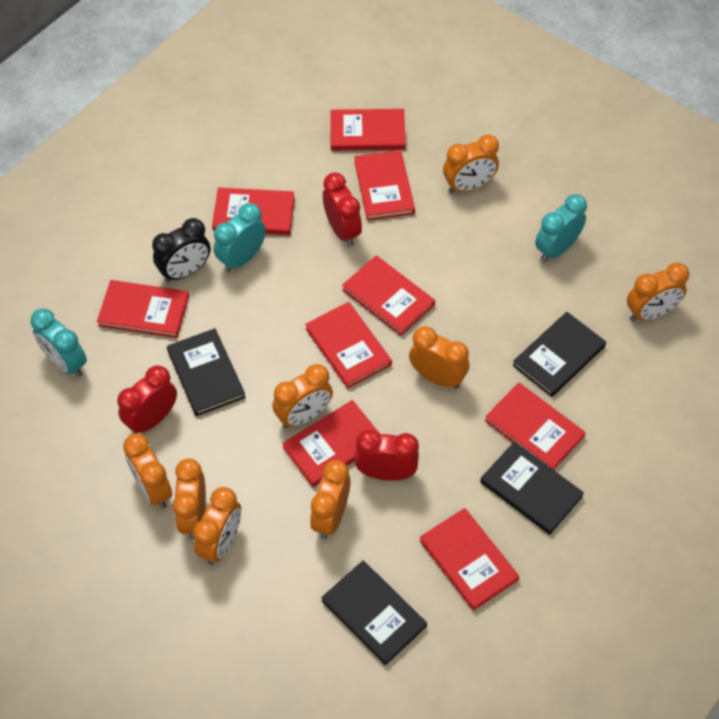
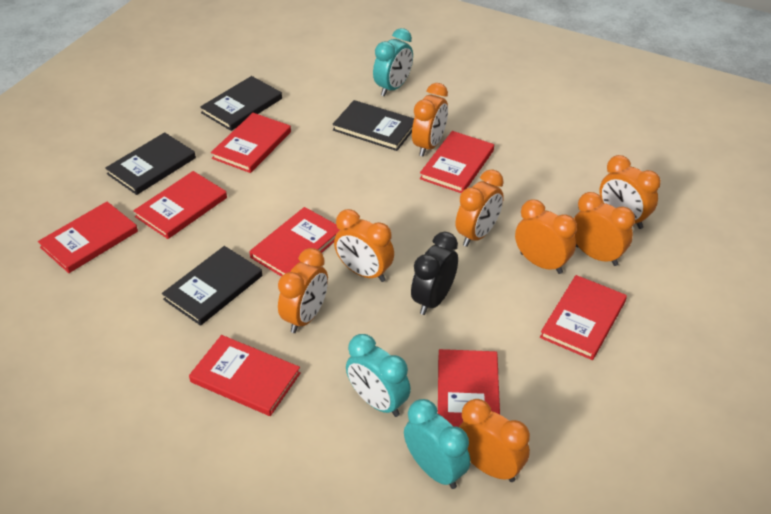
red book: [97,280,189,338] [212,187,295,235] [282,400,380,487] [305,302,392,389] [330,109,406,151] [342,255,435,336] [354,150,415,221] [419,508,519,611] [485,383,586,470] = 9 -> [38,202,138,273] [133,171,227,239] [189,335,301,416] [211,113,291,173] [249,207,340,276] [420,131,494,193] [438,349,500,427] [540,275,627,360] = 8
red clock: [117,365,177,434] [323,172,362,246] [355,430,419,481] = 3 -> none = 0

